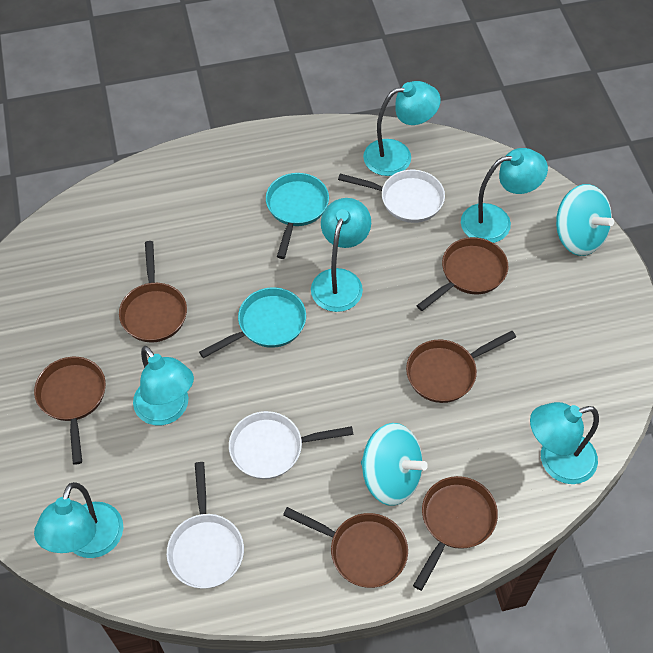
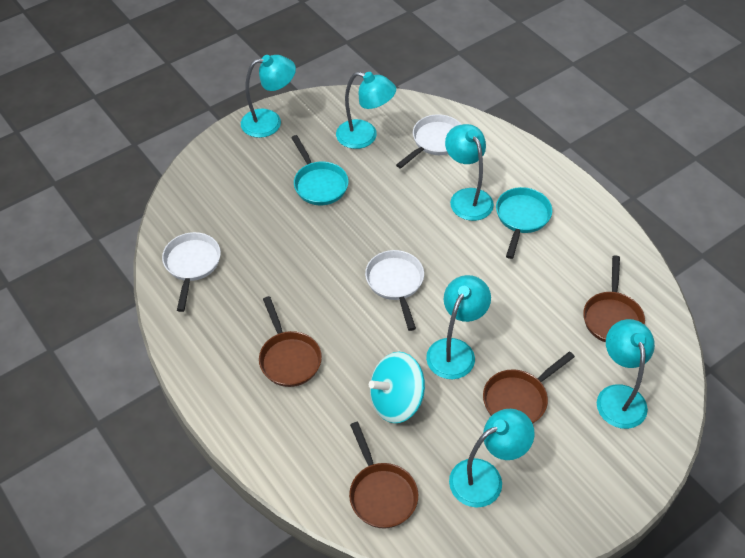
brown pan: [34,357,106,465] [119,241,187,342] [283,507,408,588] [406,331,516,403] [413,476,498,591] [416,237,508,311] = 6 -> [259,296,322,387] [349,422,418,528] [483,351,575,423] [583,255,645,343] = 4
turquoise spinning top: [361,423,428,506] [556,184,614,256] = 2 -> [369,352,425,423] = 1

